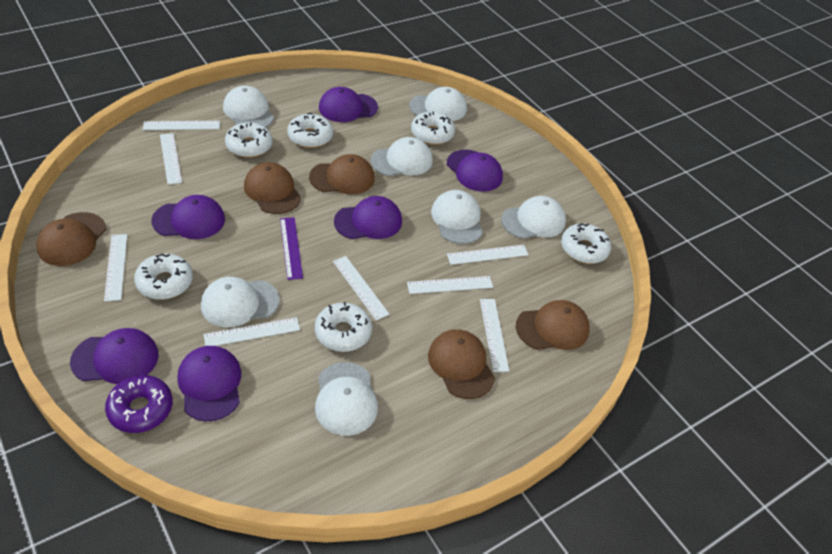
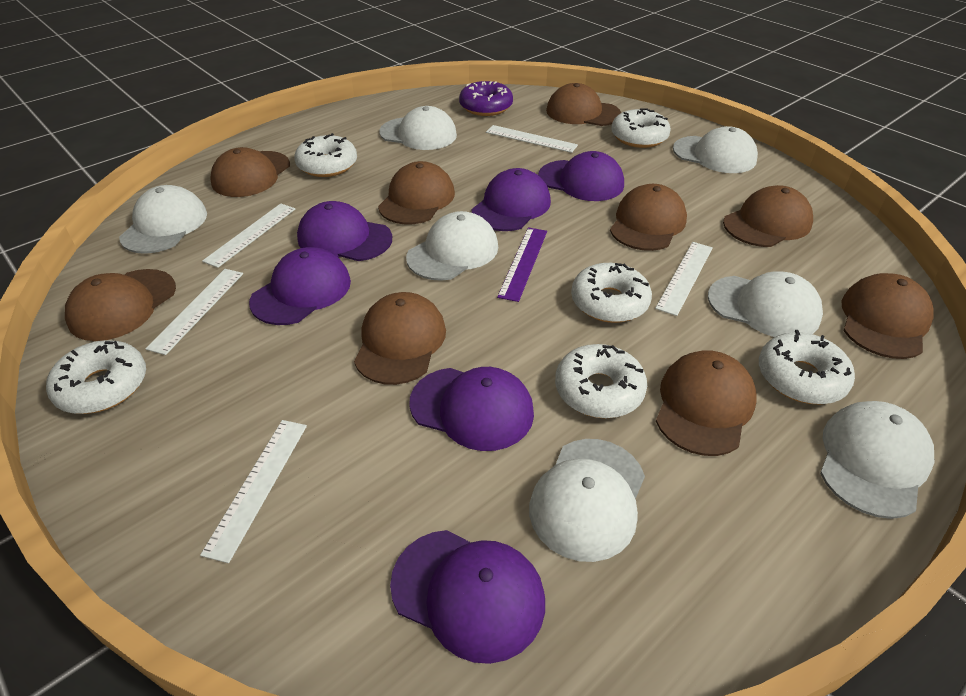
brown cap: [36,212,106,266] [244,162,301,214] [309,154,375,194] [428,329,495,399] [516,300,590,350] = 5 -> [65,269,176,341] [210,147,290,197] [354,292,446,385] [378,161,455,224] [546,83,621,126] [610,184,687,251] [656,350,757,456] [723,185,813,247] [842,273,934,359] = 9
white ruler: [104,234,127,301] [143,121,220,130] [160,133,182,185] [204,317,300,346] [333,256,390,320] [407,276,493,294] [447,245,529,265] [480,299,509,372] = 8 -> [145,269,243,355] [200,420,307,563] [202,203,295,268] [486,125,578,153] [655,242,713,316] = 5

